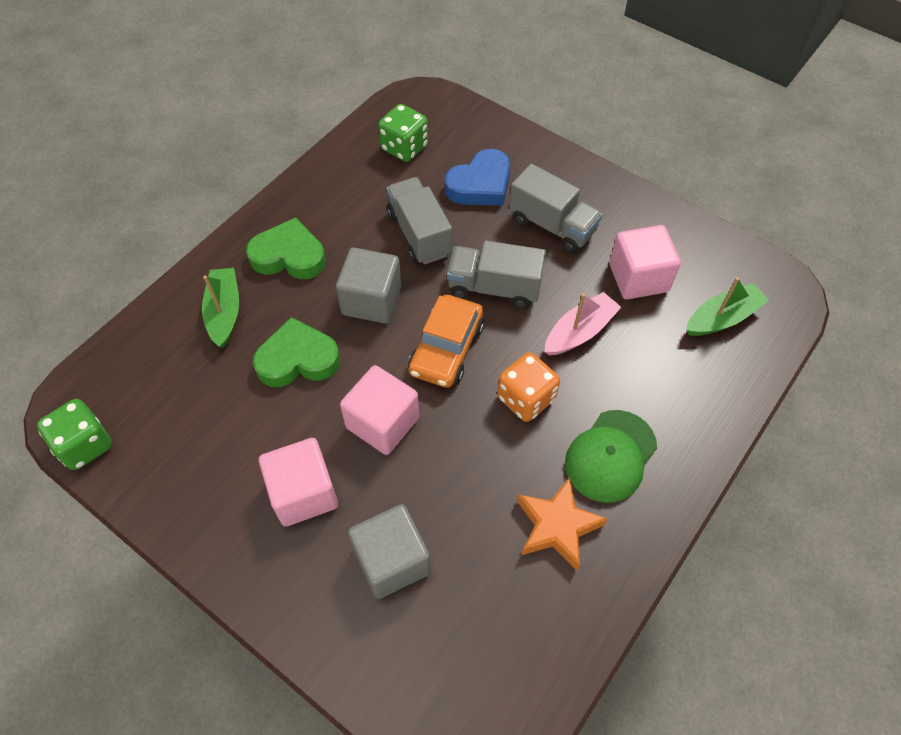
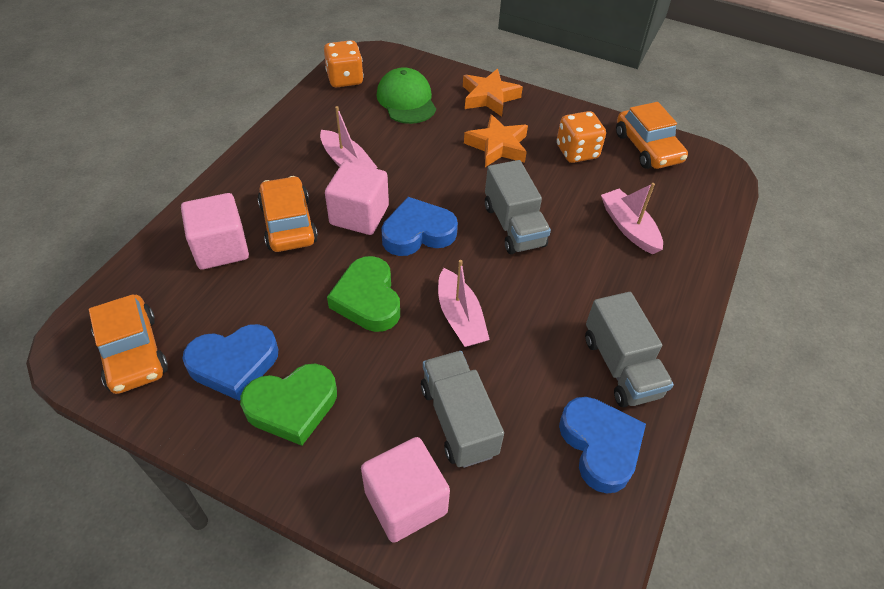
blue heart: [445,149,510,206] = 1 -> [182,324,278,401] [381,197,458,256] [559,397,646,494] = 3
green boat: [202,268,239,348] [686,277,769,336] = 2 -> none = 0
green dice: [37,399,112,470] [378,104,428,162] = 2 -> none = 0
grey cube: [336,248,402,324] [348,504,431,599] = 2 -> none = 0
orange car: [408,295,484,388] = 1 -> [89,294,168,394] [258,176,318,252] [616,102,688,169] = 3
orange dice: [497,352,560,422] = 1 -> [324,40,364,87] [557,111,606,163] = 2
orange star: [517,477,608,570] = 1 -> [463,69,523,116] [464,114,528,167] = 2
pink boat: [544,292,621,356] = 1 -> [320,106,378,169] [438,260,490,347] [601,183,663,254] = 3

